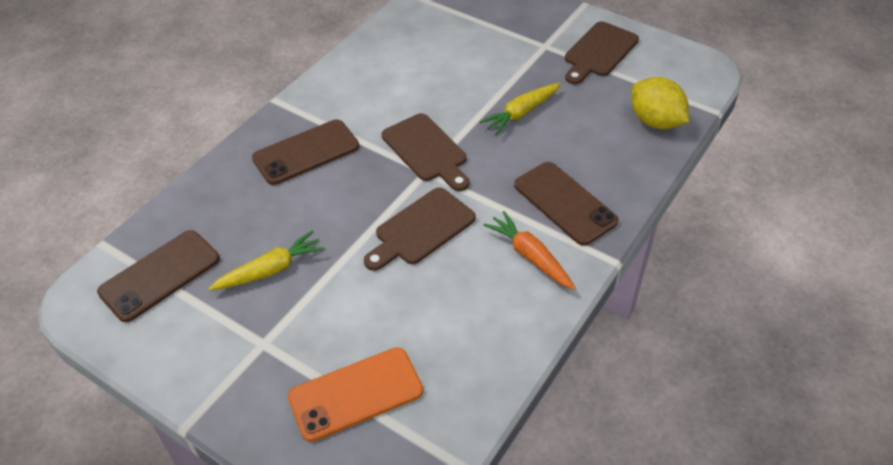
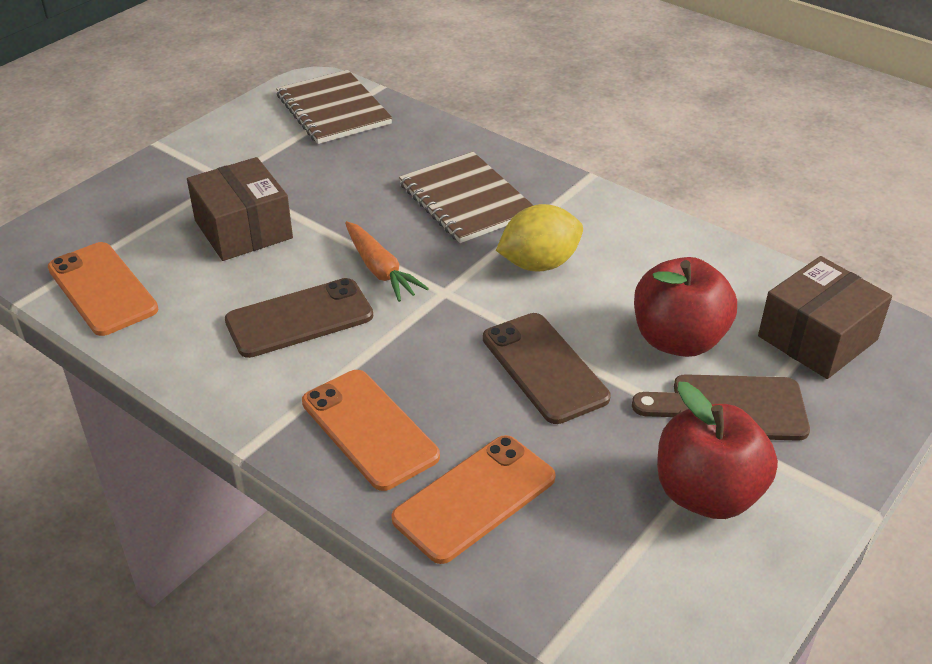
brown box: none = 0 -> [187,157,293,261] [758,256,892,379] = 2
brown cutting board: [364,187,476,271] [382,113,469,191] [565,21,639,84] = 3 -> [632,374,810,441] = 1
brown notebook: none = 0 -> [276,70,392,144] [399,152,534,243] = 2
brown phone: [97,230,220,322] [252,119,359,185] [514,162,619,245] = 3 -> [225,278,373,358] [483,313,610,424] = 2
orange phone: [288,347,423,442] = 1 -> [48,242,158,336] [302,370,440,491] [392,435,556,564] = 3
red apple: none = 0 -> [634,257,737,357] [657,382,778,519] = 2
yellow carrot: [208,230,325,291] [479,83,561,135] = 2 -> none = 0

